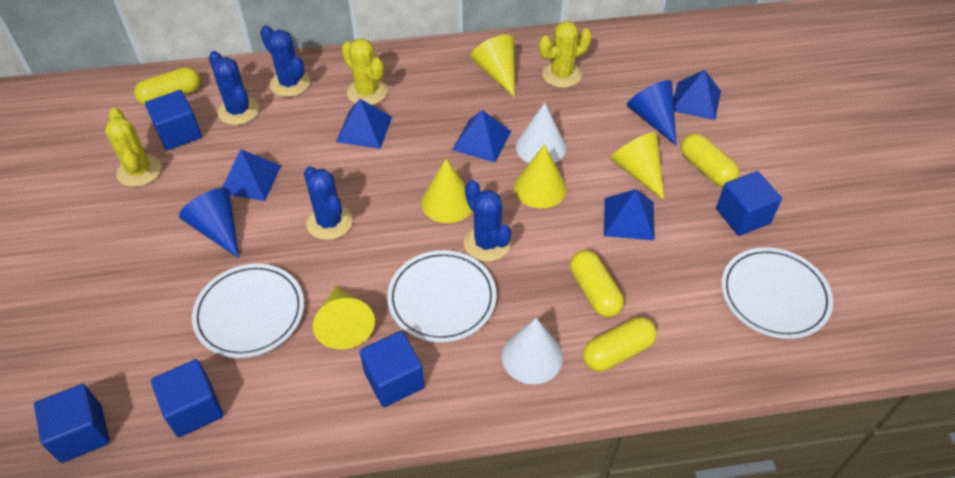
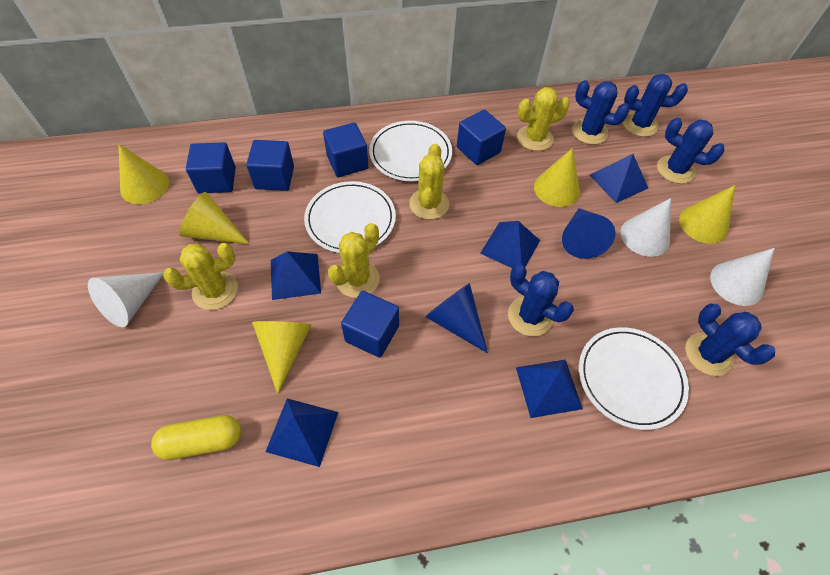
blue cactus: [209,51,259,125] [260,25,310,97] [304,166,353,240] [464,180,511,262] = 4 -> [508,264,574,336] [572,80,630,145] [623,74,688,137] [657,118,725,184] [685,304,775,376] = 5
white cone: [502,318,563,384] [516,103,566,163] = 2 -> [88,272,164,327] [621,198,671,257] [710,248,774,306] = 3
yellow cactus: [105,108,162,187] [342,38,387,105] [539,21,592,88] = 3 -> [163,243,238,310] [328,223,380,298] [409,144,449,219] [517,87,570,151] = 4
yellow capsule: [134,67,200,105] [570,250,624,317] [583,317,657,372] [681,133,739,187] = 4 -> [151,415,241,460] = 1

